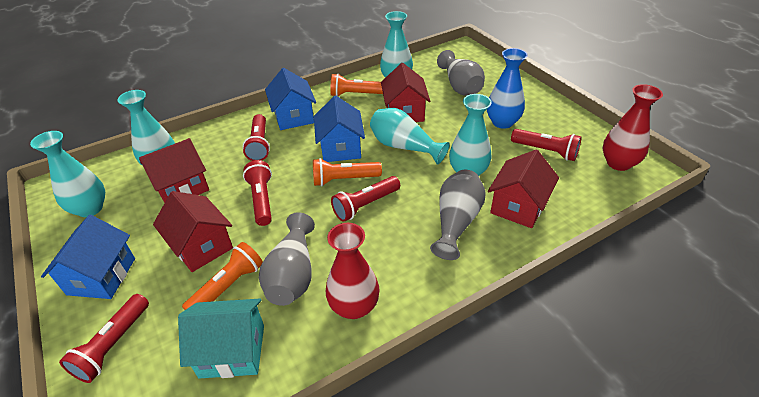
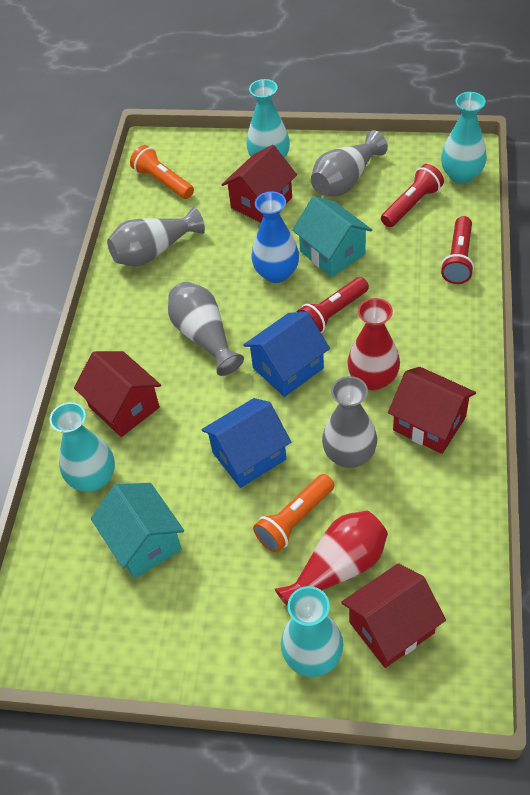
blue house: [41,215,135,299] [265,68,316,130] [314,96,365,162] = 3 -> [201,398,291,488] [243,312,330,397] = 2
grey vase: [259,212,315,306] [430,170,486,260] [437,50,485,95] = 3 -> [107,207,205,267] [168,282,244,376] [311,130,388,196] [322,376,377,468] = 4
orange flashlight: [182,242,263,310] [313,158,382,186] [330,73,383,96] = 3 -> [130,145,194,199] [253,474,334,553] = 2
red flashlight: [59,294,149,383] [243,114,270,161] [243,160,272,226] [331,176,400,222] [511,129,582,161] = 5 -> [297,277,369,333] [381,164,444,227] [441,216,474,284] = 3
turquoise house: [178,299,264,379] = 1 -> [91,483,184,579] [292,196,372,277] = 2
turquoise vase: [30,131,105,217] [117,90,175,166] [370,108,450,165] [380,11,413,78] [449,94,492,176] = 5 -> [50,402,115,492] [246,79,290,158] [281,586,343,677] [441,92,487,184] = 4

